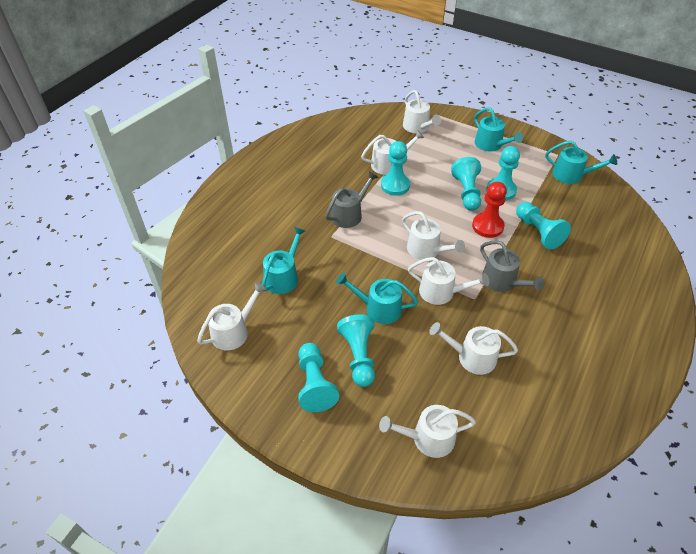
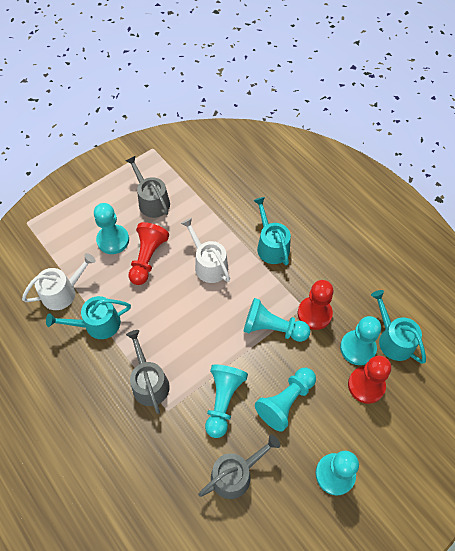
grey watering can: [325,171,378,228] [480,240,544,292] = 2 -> [126,156,170,218] [126,330,170,414] [198,435,280,499] = 3
red pawn: [472,181,507,238] = 1 -> [129,222,169,285] [298,280,334,330] [348,356,391,404] = 3
turquoise watering can: [262,227,305,294] [336,273,418,324] [474,107,523,152] [545,140,617,184] = 4 -> [46,296,131,339] [253,197,291,265] [371,290,426,364] = 3
white watering can: [197,282,267,351] [361,130,424,175] [379,405,476,458] [402,211,465,260] [403,90,441,133] [408,257,489,305] [429,322,518,375] = 7 -> [22,253,96,310] [181,218,230,283] = 2

